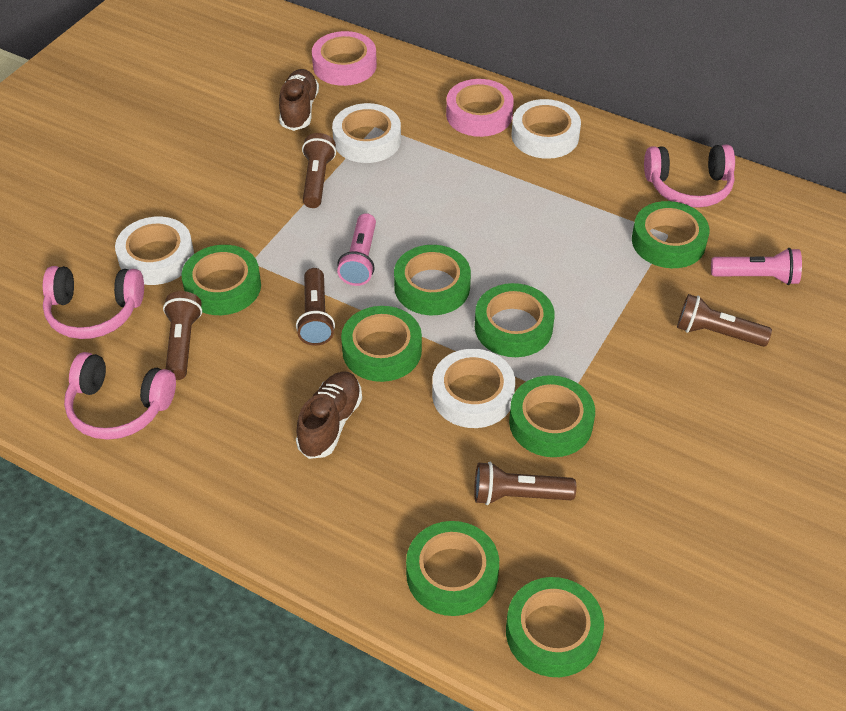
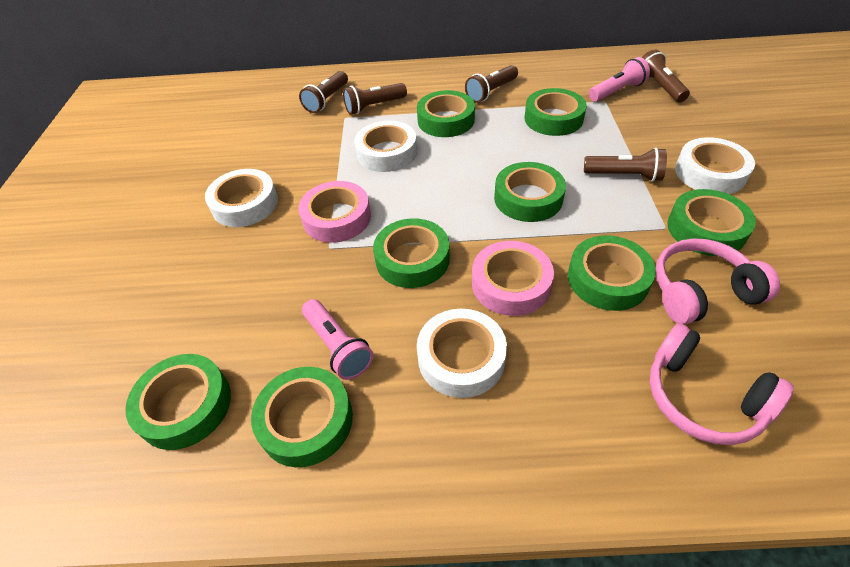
brown shoe: [279,69,319,131] [296,371,362,459] = 2 -> none = 0
pink headphones: [43,266,144,339] [64,352,176,440] [644,145,735,208] = 3 -> [650,324,794,445] [656,238,780,325] = 2

